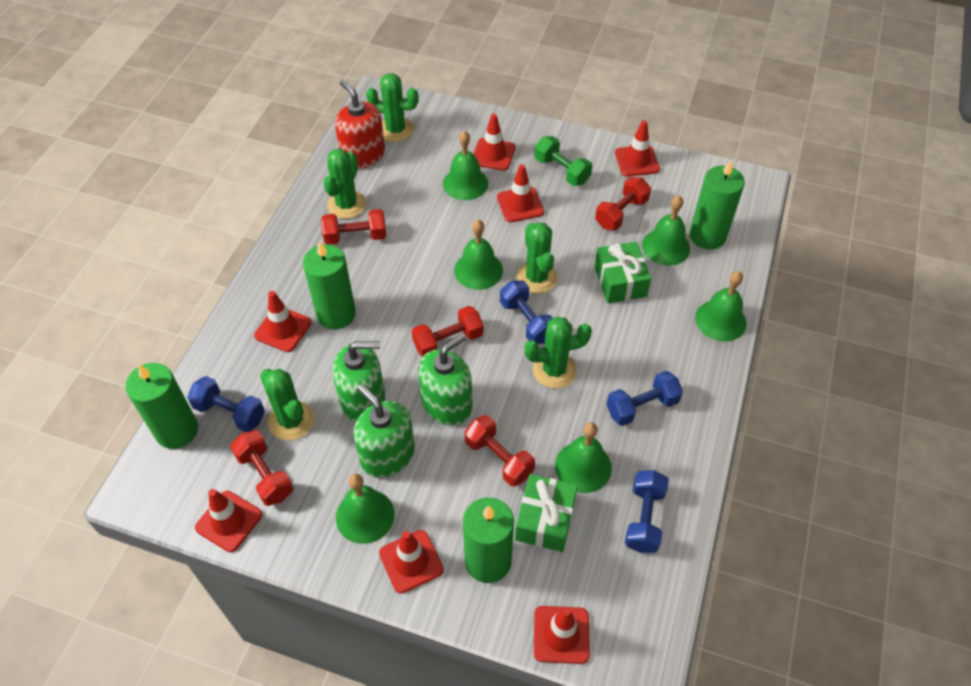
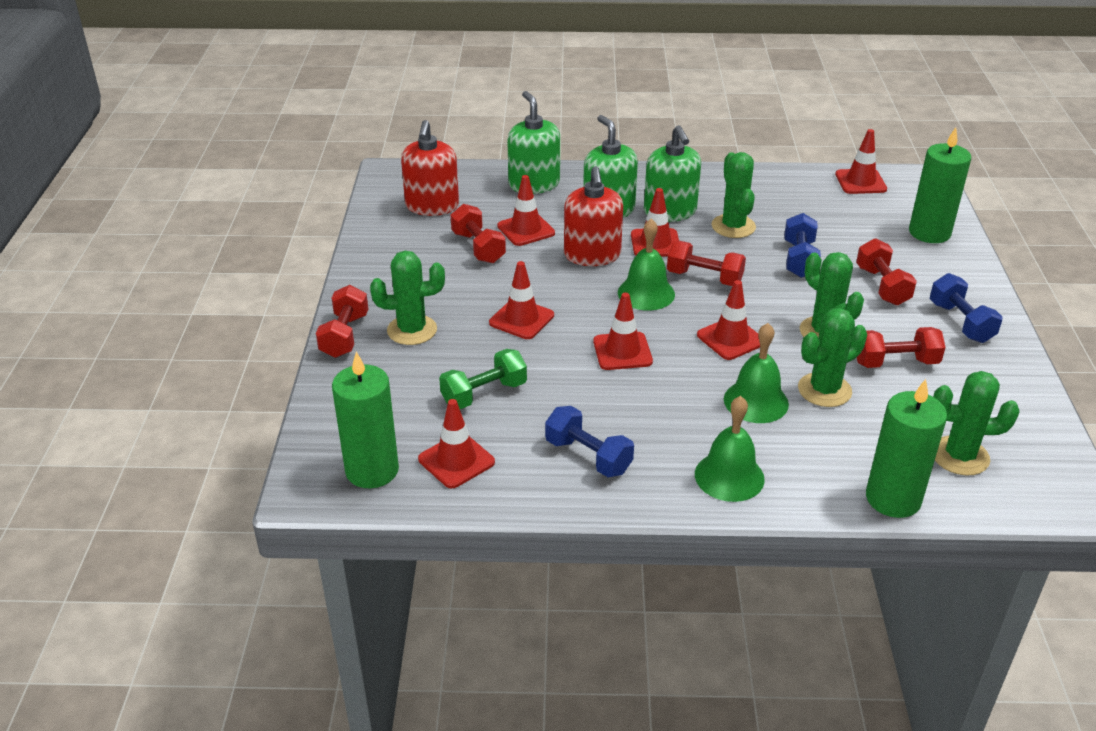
blue dumbbell: [187,376,265,432] [500,280,553,344] [606,371,683,426] [625,470,669,553] = 4 -> [545,406,634,477] [784,213,821,278] [930,273,1003,343] = 3
green bell: [336,474,395,544] [443,131,488,200] [454,220,503,290] [555,422,612,493] [642,195,690,266] [695,271,747,341] = 6 -> [618,219,675,311] [695,396,765,502] [724,323,789,423] = 3
green candle: [125,363,198,449] [303,241,356,330] [463,497,514,583] [690,160,745,250] = 4 -> [332,352,399,488] [866,379,947,518] [909,127,971,243] = 3
green gift: [515,474,578,552] [594,242,651,303] = 2 -> none = 0
red soap dispenser: [335,80,385,169] = 1 -> [401,120,459,216] [564,166,623,266] = 2

